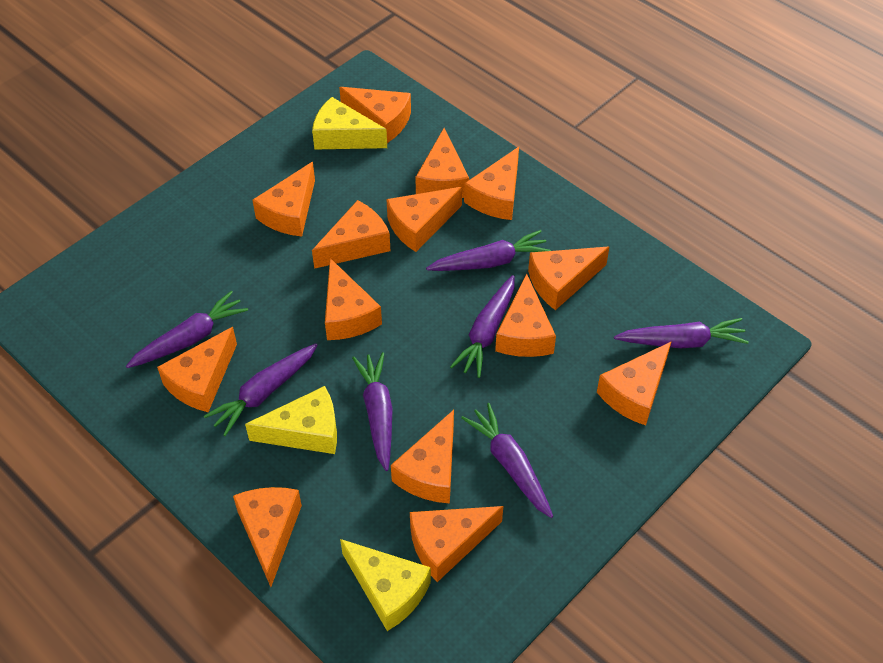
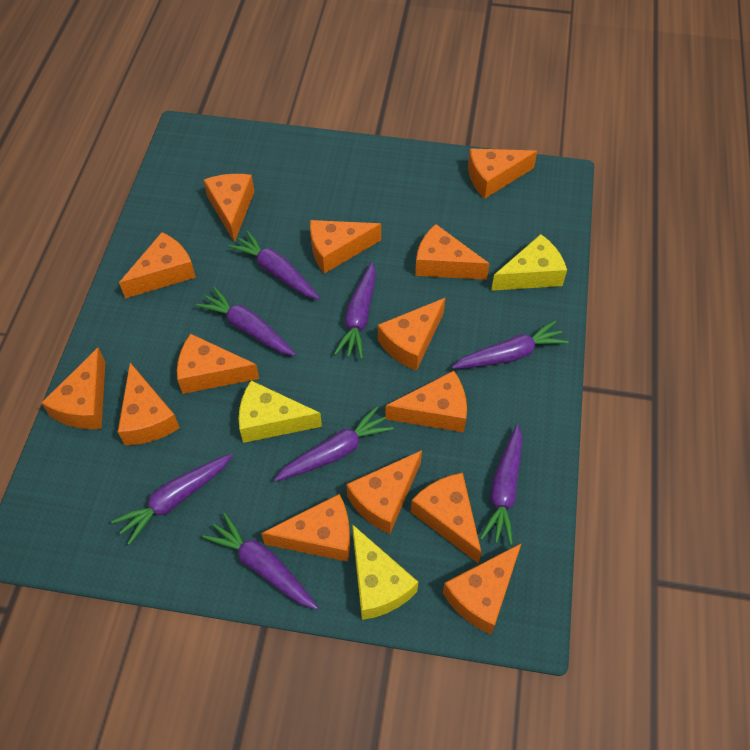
purple carrot: [126,291,248,368] [204,343,318,436] [352,352,393,471] [426,230,551,271] [450,275,515,378] [461,403,553,518] [614,318,749,348] = 7 -> [111,454,233,545] [196,287,296,356] [203,513,318,610] [228,231,320,300] [274,406,393,481] [334,262,376,359] [452,320,569,369] [480,424,522,546] = 8

